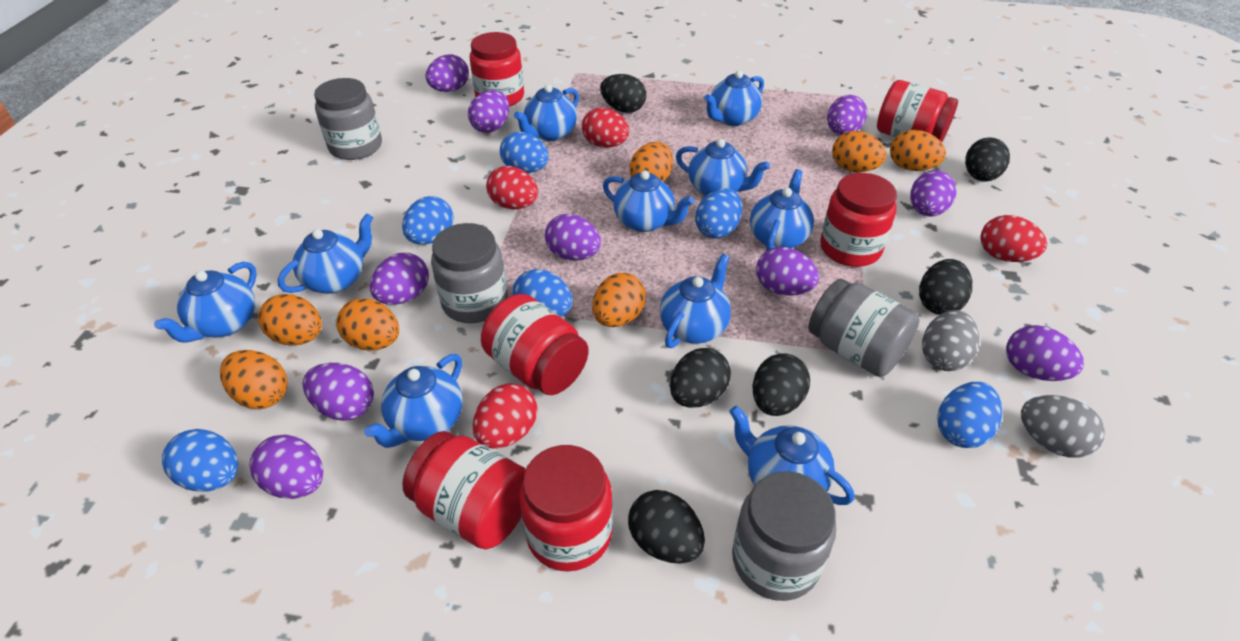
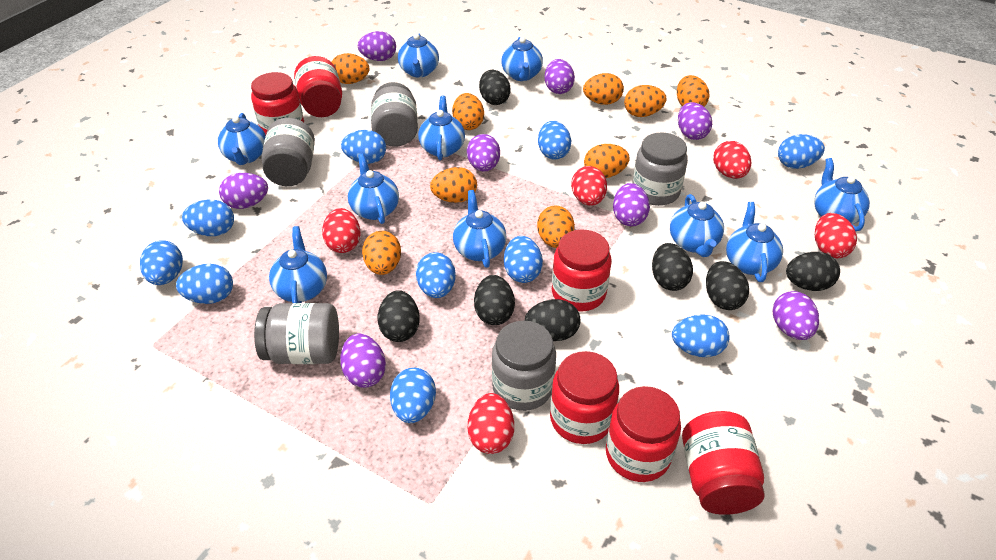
black egg: [600,74,646,113] [628,490,705,564] [670,348,731,408] [753,353,810,416] [919,259,972,315] [965,137,1010,182] = 6 -> [378,290,420,342] [474,275,515,325] [479,70,511,105] [525,299,580,341] [652,243,693,291] [706,261,749,310] [786,252,840,291] = 7
blue egg: [162,429,238,492] [402,196,454,244] [500,132,549,173] [512,269,573,317] [695,189,742,239] [937,382,1002,448] = 6 -> [140,240,183,285] [176,264,233,304] [182,200,234,236] [341,130,386,164] [390,368,436,423] [416,252,456,298] [504,236,543,283] [538,121,571,160] [672,314,730,357] [778,134,825,169] = 10
grey egg: [922,310,979,371] [1021,395,1105,458] = 2 -> none = 0
grey jar: [314,78,382,160] [431,223,507,323] [732,471,836,601] [808,279,920,377] = 4 -> [254,303,339,364] [261,118,315,186] [371,82,418,147] [492,321,556,411] [632,132,688,206] = 5
orange egg: [220,350,288,409] [258,294,322,345] [336,298,399,350] [592,273,646,327] [630,142,673,182] [832,131,887,172] [890,130,946,171] = 7 -> [332,53,369,84] [362,231,401,275] [430,167,477,203] [452,93,484,130] [537,205,575,248] [583,73,624,105] [584,144,630,178] [624,85,666,117] [677,75,710,107] = 9
purple egg: [249,434,323,499] [303,363,374,421] [370,253,429,305] [425,54,469,92] [468,90,509,133] [545,214,601,261] [756,247,819,296] [827,95,867,135] [911,170,957,217] [1006,325,1084,381] = 10 -> [219,173,268,209] [340,333,386,388] [358,31,396,61] [467,134,500,171] [544,59,575,94] [613,183,650,226] [678,102,712,140] [772,291,819,340] = 8
red egg: [473,383,537,449] [486,166,538,209] [582,108,629,148] [980,215,1047,262] = 4 -> [322,208,361,253] [468,393,514,454] [571,166,607,206] [713,141,751,178] [815,213,857,258] = 5

